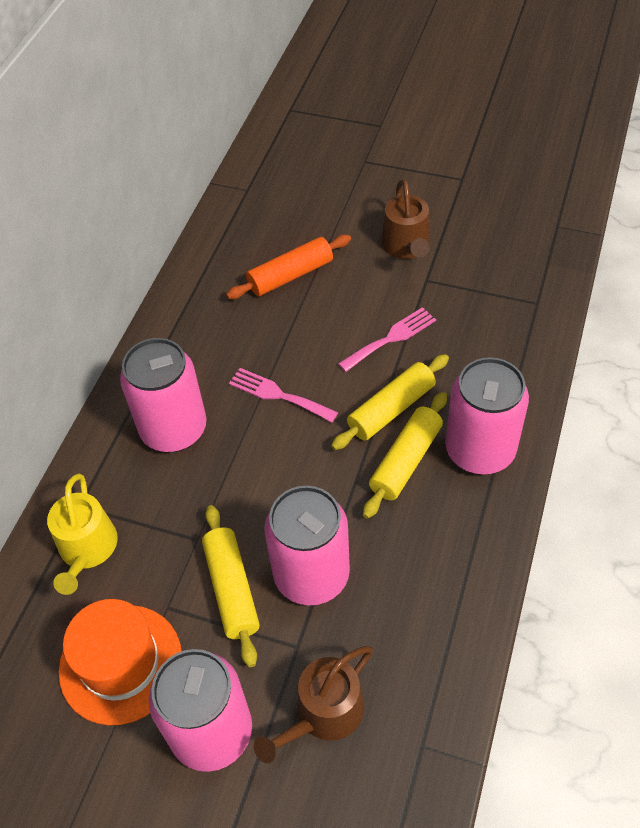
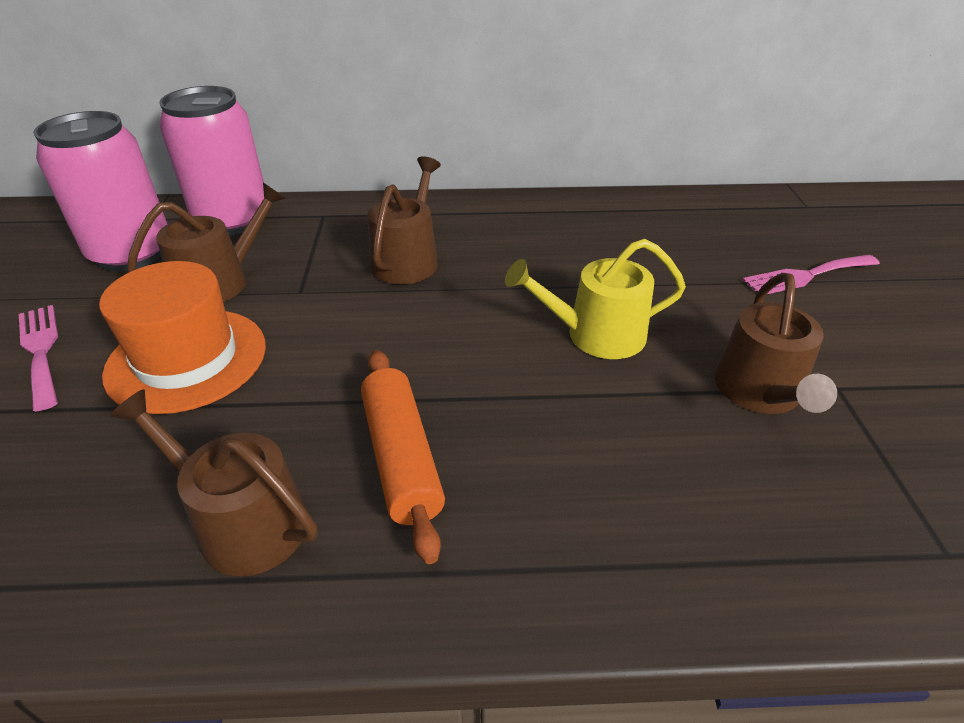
brown watering can: [254,646,373,764] [381,179,430,259] = 2 -> [110,389,317,576] [127,183,286,302] [368,156,441,284] [715,273,837,414] = 4
pink can: [120,338,207,452] [149,649,252,772] [265,486,350,605] [445,357,529,474] = 4 -> [33,111,167,271] [159,86,264,235] = 2
yellow rolling pin: [202,505,260,667] [331,354,449,450] [363,392,447,519] = 3 -> none = 0

